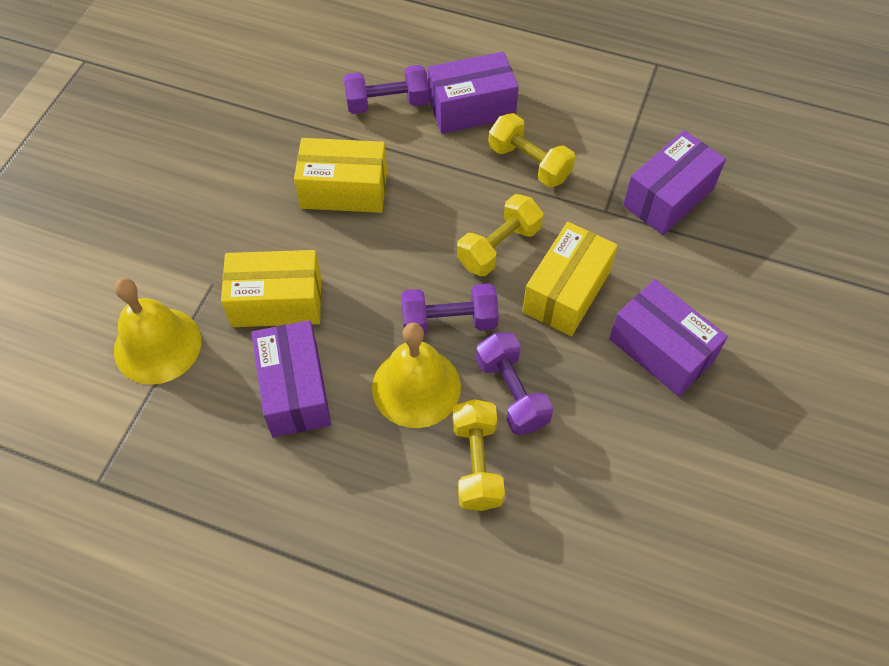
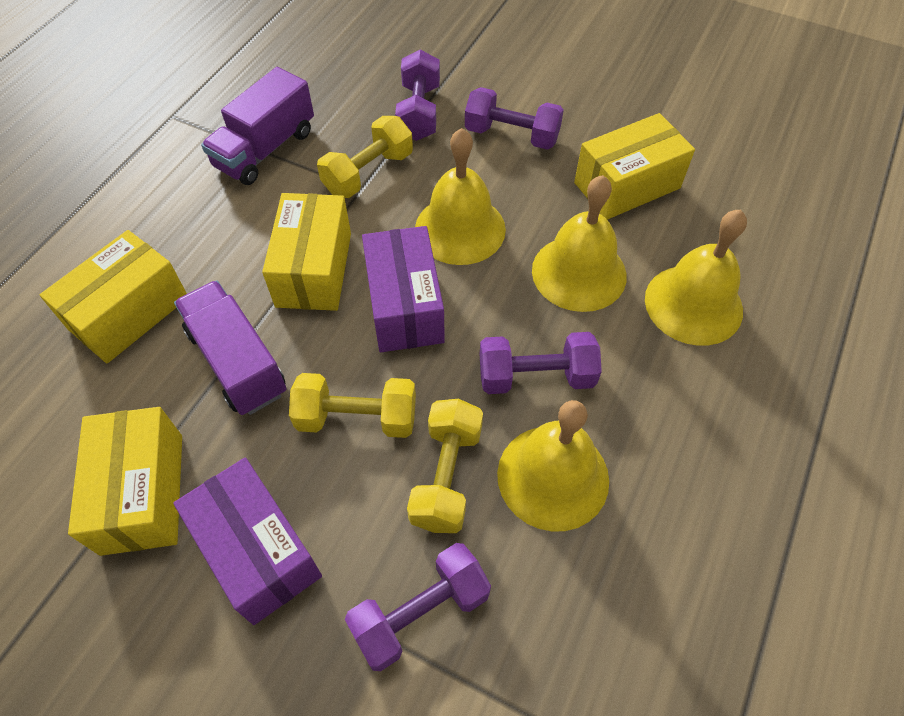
purple box: [251,320,331,438] [428,51,519,134] [609,279,728,397] [623,130,726,235] = 4 -> [173,458,322,625] [362,226,445,352] = 2
purple dumbbell: [344,65,429,114] [401,283,499,334] [476,332,554,435] = 3 -> [345,543,491,671] [395,50,440,141] [465,87,564,150] [480,332,602,394] = 4
purple truck: none = 0 -> [174,280,287,415] [201,67,314,185] = 2
yellow bell: [114,278,201,385] [372,323,461,428] = 2 -> [415,128,506,265] [497,400,609,532] [532,175,627,312] [645,210,747,346] = 4
yellow box: [221,250,321,327] [294,138,387,213] [522,222,618,336] = 3 -> [40,230,187,363] [68,407,182,556] [262,193,351,311] [574,113,695,220] = 4

